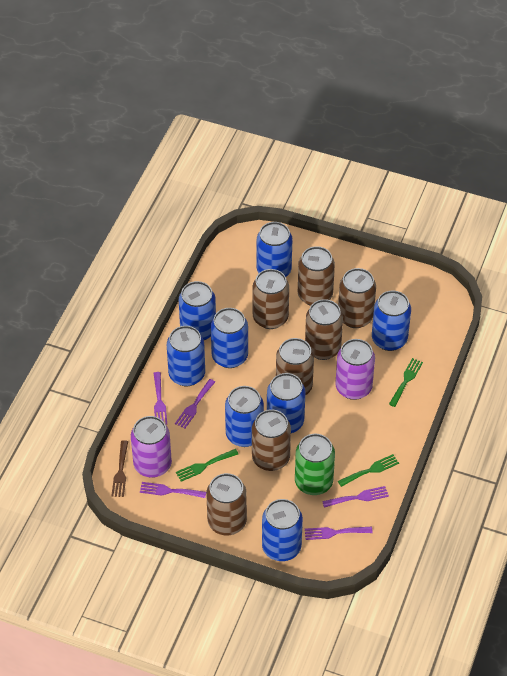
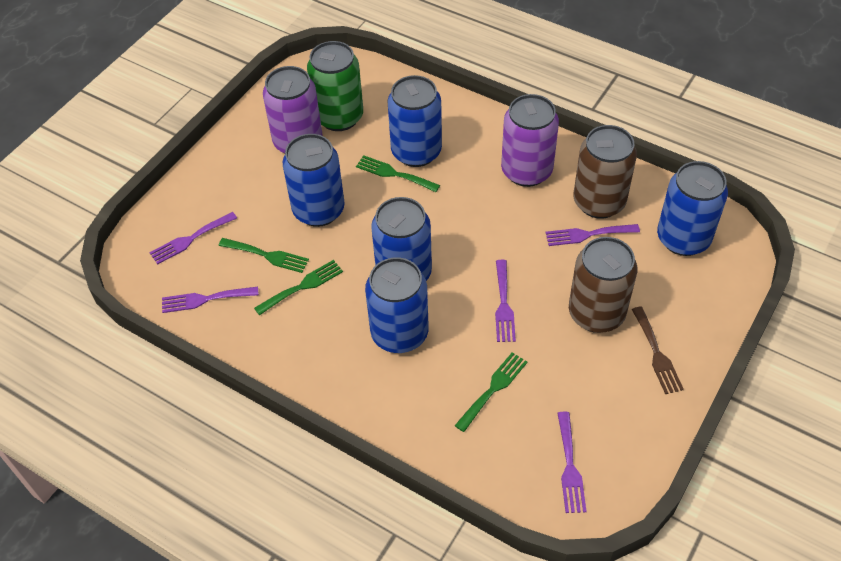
blue can: [167,326,205,386] [179,281,216,340] [211,308,248,368] [225,386,264,447] [257,222,293,277] [262,499,303,561] [267,373,306,433] [372,291,411,351] = 8 -> [283,134,345,227] [365,257,429,353] [371,197,432,281] [388,75,442,167] [657,161,728,256] = 5
brown can: [206,473,247,535] [252,409,291,471] [253,269,289,329] [276,338,314,395] [298,246,335,306] [305,299,343,360] [338,268,376,328] = 7 -> [569,237,637,333] [573,125,637,219] = 2
green fork: [176,449,238,482] [338,454,399,487] [389,358,423,407] = 3 -> [218,238,309,273] [254,260,343,315] [356,155,440,192] [455,352,528,432] = 4

